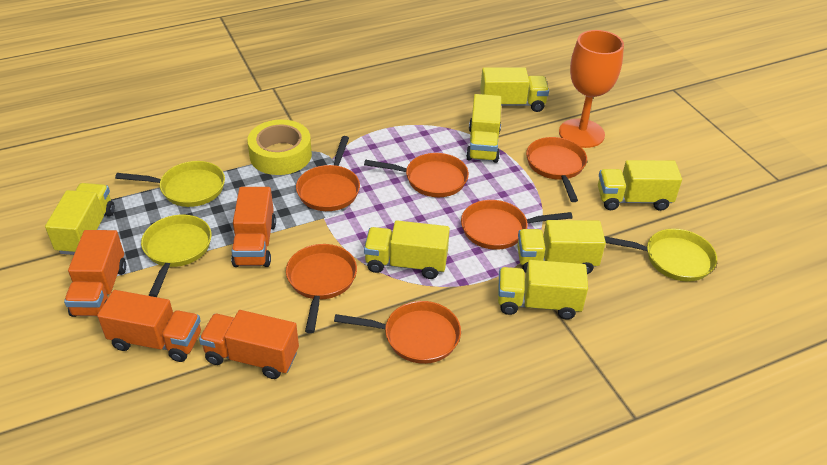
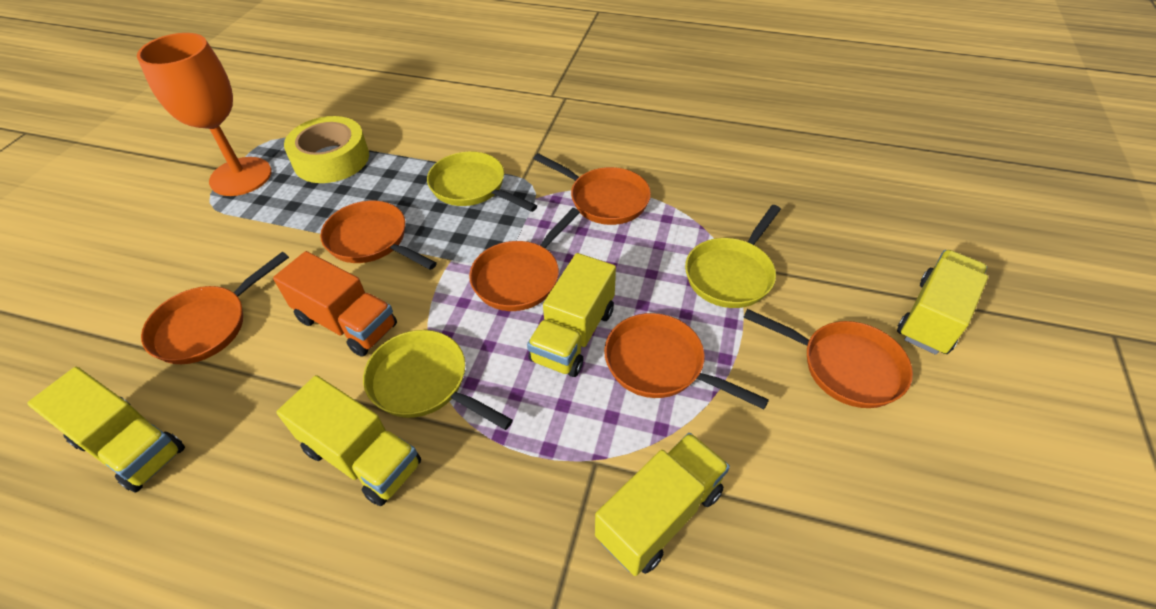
orange truck: [64,230,126,317] [97,290,201,362] [199,310,299,379] [231,187,276,267] = 4 -> [273,251,397,357] = 1
yellow truck: [45,183,115,255] [364,220,450,279] [466,94,501,163] [480,67,549,112] [498,260,588,320] [517,220,606,274] [598,160,682,211] = 7 -> [27,367,185,493] [276,375,421,506] [527,253,616,377] [595,433,730,576] [897,250,988,355] = 5

